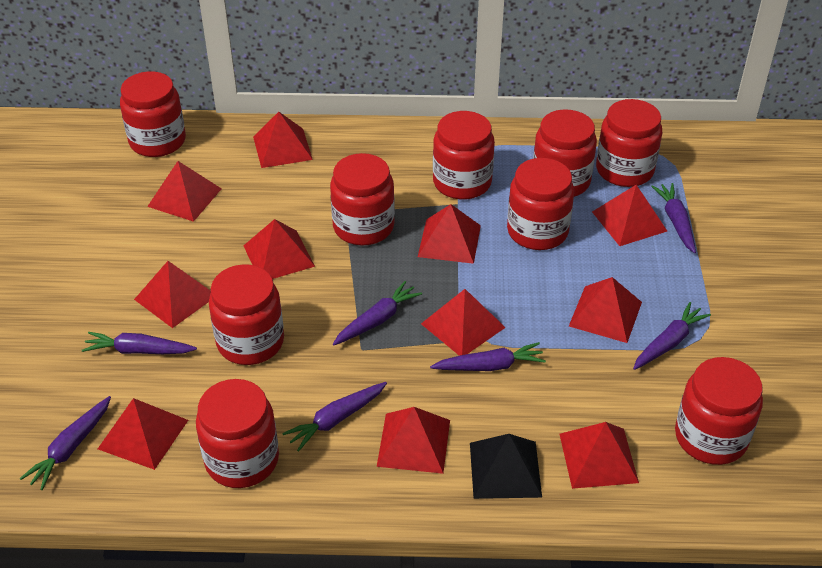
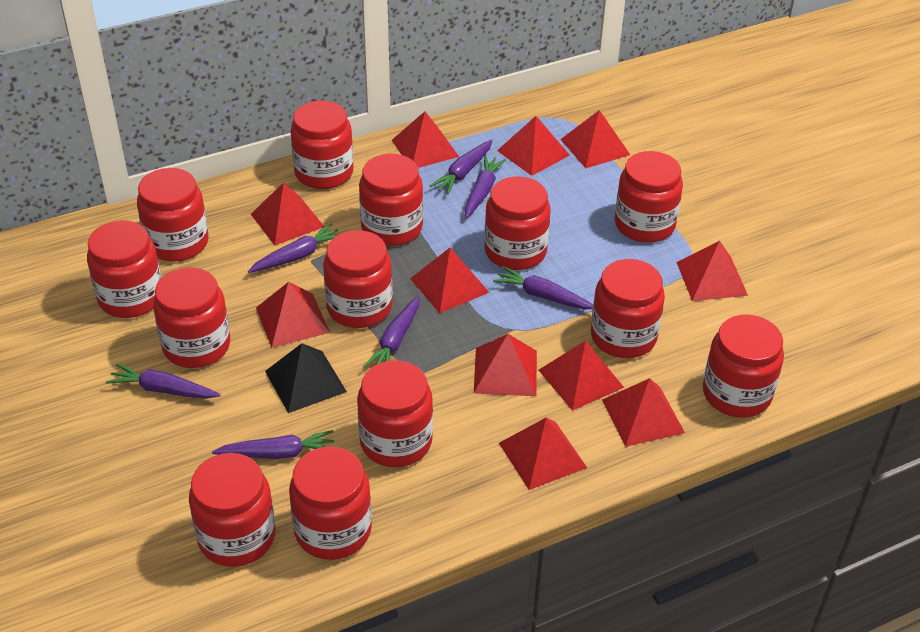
red jar: [120,71,186,157] [196,379,279,488] [209,264,284,365] [330,153,395,245] [433,111,495,200] [507,158,574,250] [533,109,597,197] [596,99,663,187] [675,357,763,465] = 9 -> [87,221,162,318] [137,168,208,262] [153,267,230,368] [189,453,275,567] [289,447,372,560] [291,101,354,189] [323,230,393,328] [357,360,433,467] [359,154,423,246] [484,176,551,270] [591,259,665,358] [615,151,683,243] [703,315,784,418] = 13

